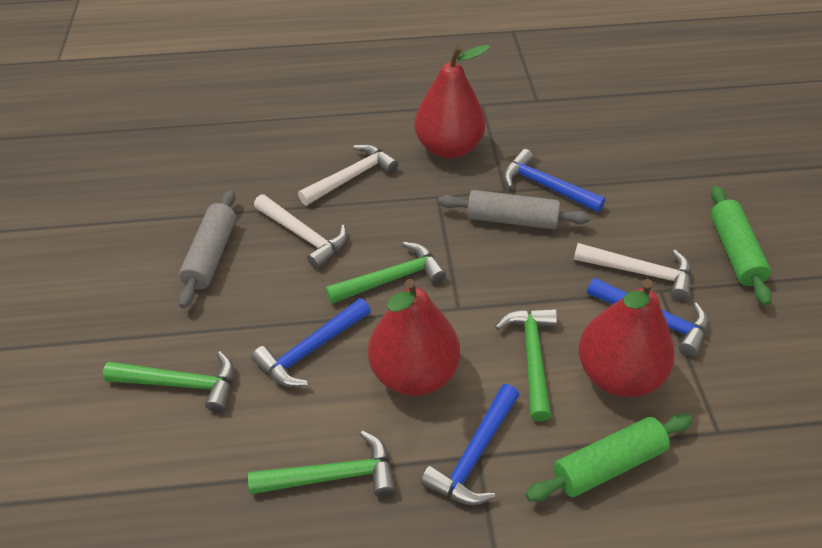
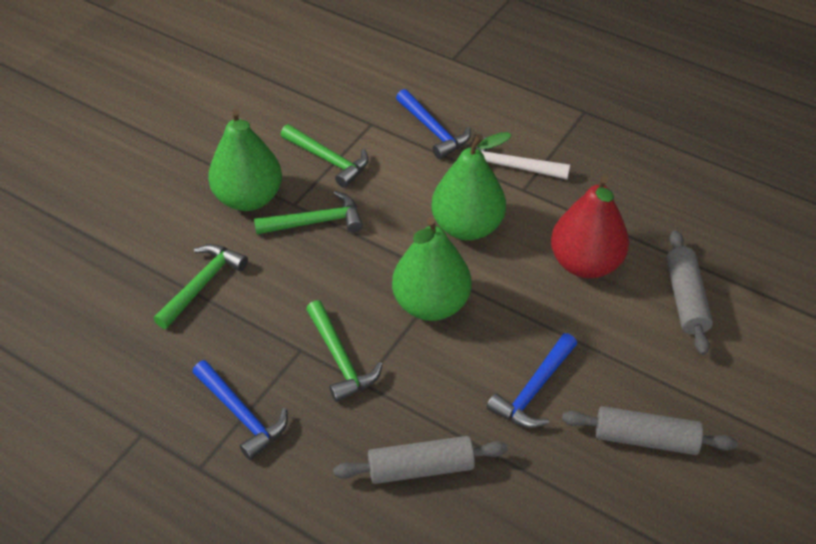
blue hammer: [251,298,371,387] [421,384,519,505] [503,149,606,212] [587,277,709,357] = 4 -> [193,360,288,460] [396,89,471,159] [486,333,577,428] = 3
green pear: none = 0 -> [208,109,282,211] [392,218,471,321] [431,132,511,240] = 3
green rolling pin: [525,414,693,501] [710,186,772,305] = 2 -> none = 0
grey rolling pin: [178,190,236,308] [438,190,591,229] = 2 -> [333,436,508,484] [562,406,737,455] [666,230,713,355] = 3
red pear: [368,279,460,396] [414,45,490,159] [578,279,675,397] = 3 -> [551,176,629,278] = 1
white hammer: [254,194,347,269] [298,144,399,205] [574,243,692,301] = 3 -> [476,136,570,179] = 1

